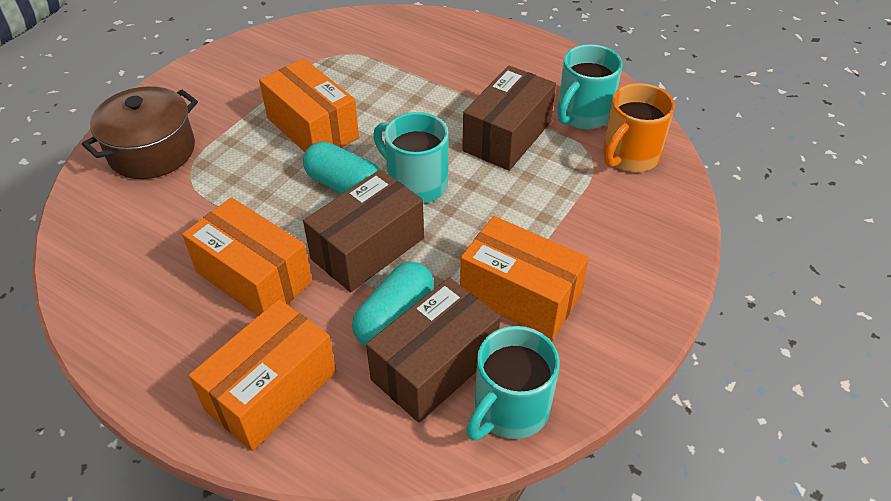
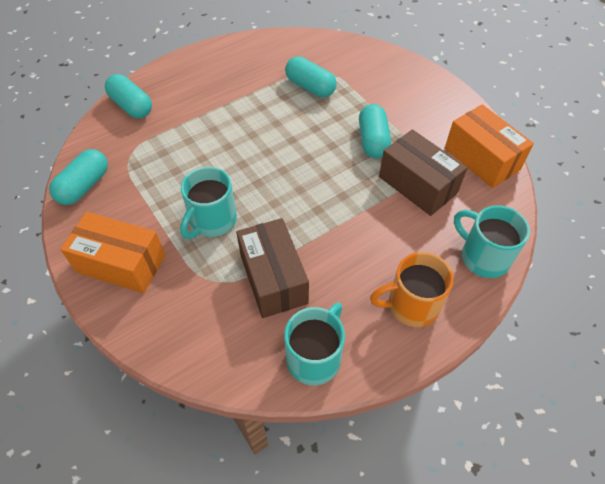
brown box: [303,169,424,292] [366,278,500,423] [462,66,556,171] = 3 -> [236,218,309,318] [379,129,468,216] = 2
brown pot: [82,86,198,179] = 1 -> none = 0
orange box: [182,197,312,316] [189,299,336,451] [259,58,359,152] [460,216,589,340] = 4 -> [60,212,165,293] [445,104,534,188] = 2
turquoise capsule: [303,141,380,194] [352,262,434,346] = 2 -> [49,149,108,205] [105,74,152,118] [285,56,337,98] [359,104,391,158] = 4

